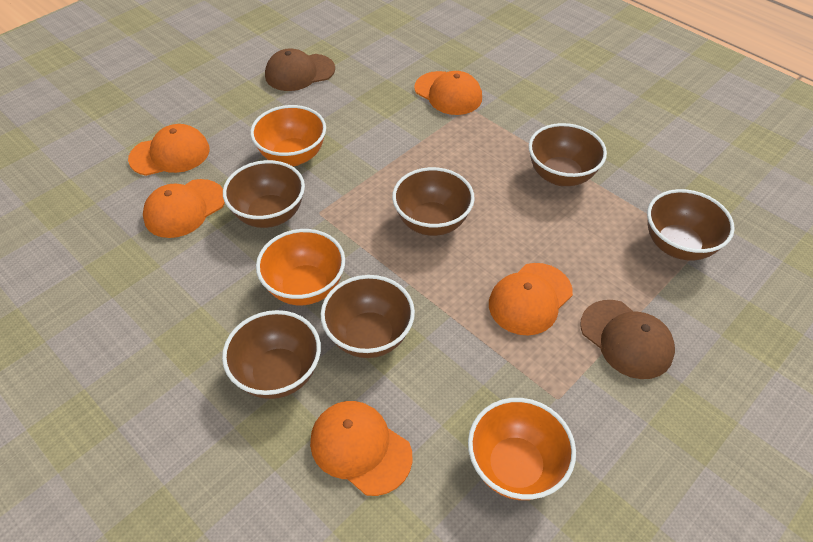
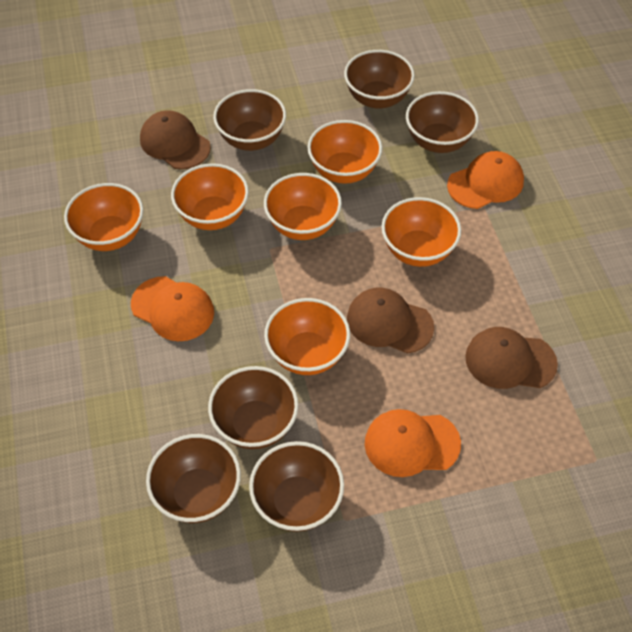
brown cap: [265,48,335,91] [580,300,675,379] = 2 -> [140,110,211,169] [347,288,434,353] [465,327,558,389] = 3
orange bowl: [250,105,326,166] [256,229,345,305] [468,398,576,500] = 3 -> [64,183,143,251] [171,163,249,230] [264,173,342,240] [264,298,350,375] [307,120,382,184] [381,197,461,267] = 6
orange cap: [128,124,210,176] [143,179,225,238] [310,401,412,496] [414,71,482,115] [489,263,573,336] = 5 -> [131,276,214,341] [365,409,461,477] [447,151,524,209] = 3

